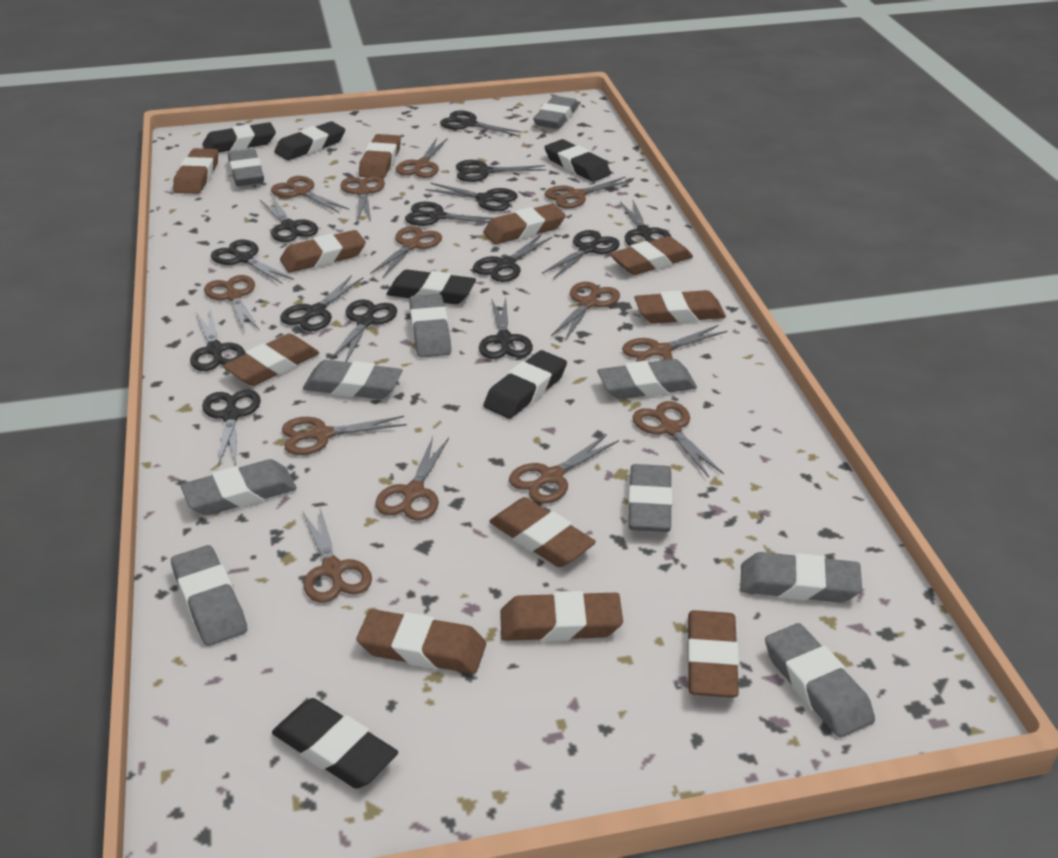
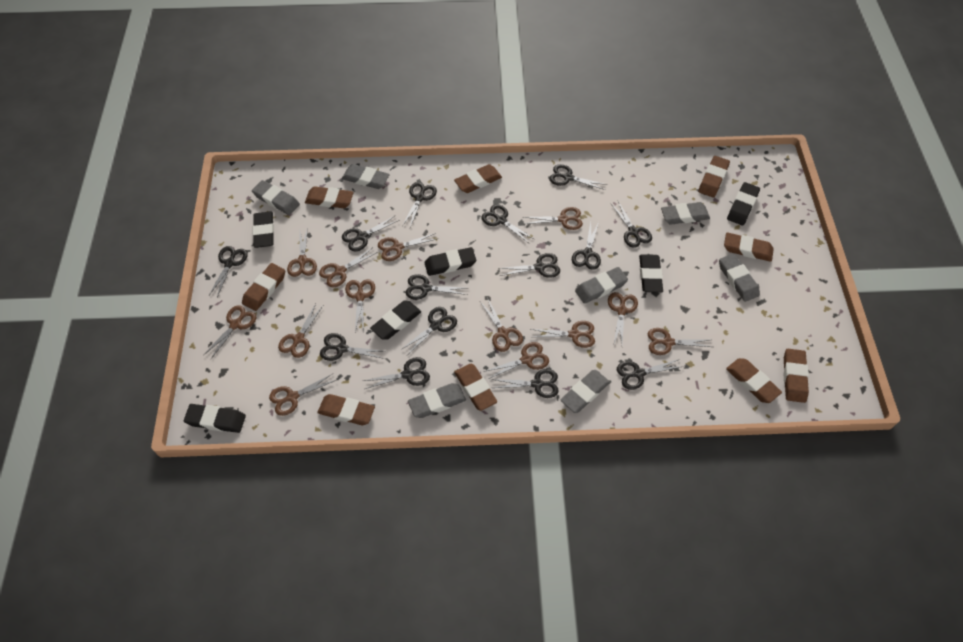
brown eraser: [173,148,218,194] [223,333,319,386] [280,230,366,273] [356,609,486,674] [359,134,401,178] [483,204,566,244] [489,497,596,567] [500,591,623,642] [610,236,693,275] [634,290,726,324] [687,610,739,698] = 11 -> [242,263,285,311] [305,186,354,208] [318,394,375,425] [454,164,502,193] [454,364,497,411] [698,156,730,197] [724,233,774,262] [726,358,782,403] [784,349,809,403] = 9
grey eraser: [171,545,247,646] [181,459,297,516] [228,149,264,186] [303,360,402,399] [409,294,451,357] [533,96,579,129] [597,359,697,399] [628,464,673,532] [740,552,862,603] [765,623,875,738] = 10 -> [252,180,300,215] [342,164,390,189] [408,383,466,418] [560,370,610,413] [575,267,628,304] [661,202,710,225] [719,254,760,302] = 7

